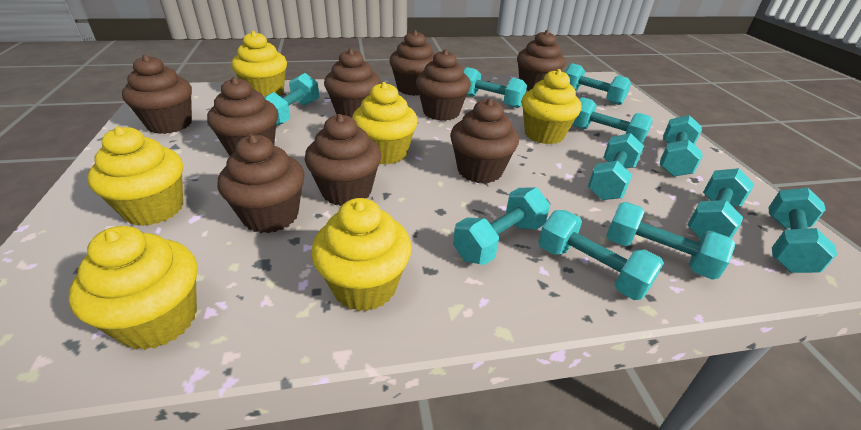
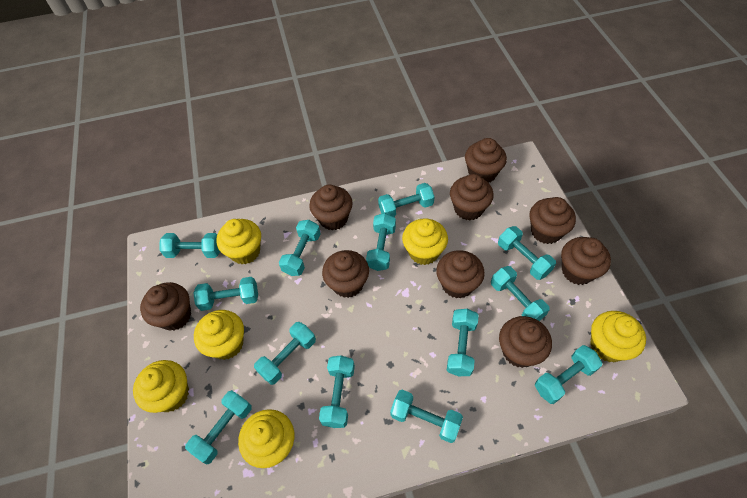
turquoise dumbbell: [264,73,319,126] [453,187,550,265] [464,67,527,108] [538,210,664,300] [565,63,631,105] [572,97,653,144] [588,133,644,200] [606,202,736,280] [660,115,702,177] [687,168,754,239] [768,188,837,273] = 11 -> [160,233,220,258] [185,390,252,465] [193,277,258,311] [254,322,316,385] [279,220,321,276] [319,355,355,428] [366,213,396,271] [378,183,434,217] [390,390,463,443] [447,309,479,376] [491,266,550,321] [498,226,556,280] [535,345,602,404] = 13

